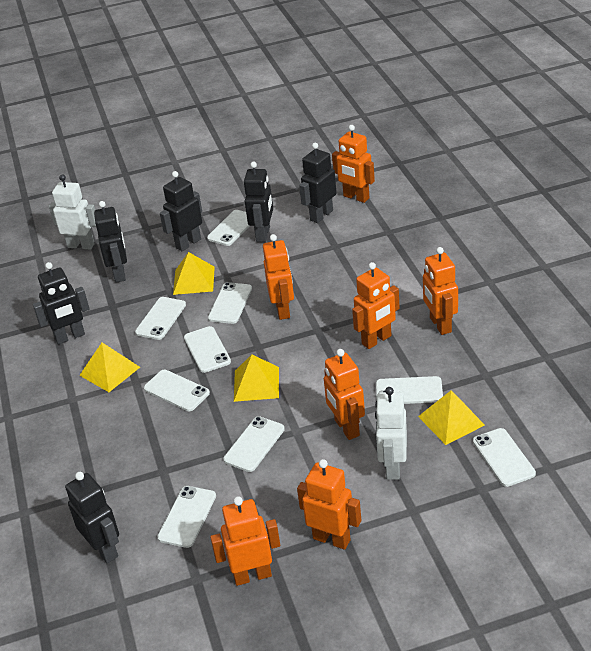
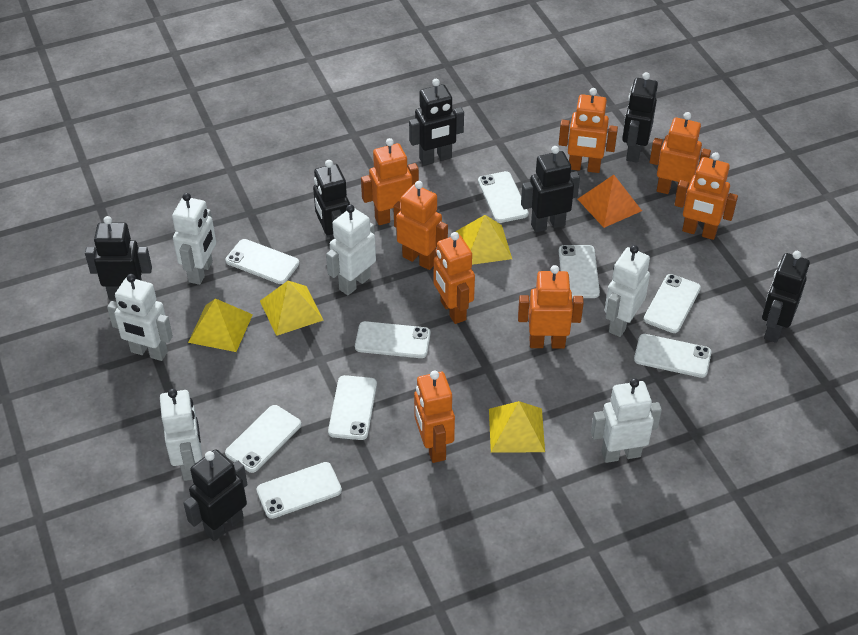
black robot: [33,262,90,344] [65,472,119,563] [94,201,127,283] [160,171,202,251] [244,162,273,242] [299,143,336,223] = 6 -> [85,216,152,300] [183,449,248,541] [313,160,350,242] [409,79,464,165] [521,146,580,232] [622,72,658,163] [762,251,810,343] = 7
orange pyramid: none = 0 -> [578,175,642,228] = 1
orange robot: [210,496,280,586] [263,234,294,320] [297,459,361,550] [324,349,365,440] [332,125,375,203] [352,262,400,349] [423,247,458,335] = 7 -> [361,138,419,225] [394,181,448,270] [414,371,455,463] [434,232,475,324] [518,265,584,349] [559,88,618,173] [650,112,711,194] [674,152,738,240] = 8
white robot: [49,174,96,250] [375,387,407,480] = 2 -> [107,274,173,361] [160,389,202,481] [172,193,216,285] [326,205,376,295] [591,378,662,463] [605,245,650,337] = 6

